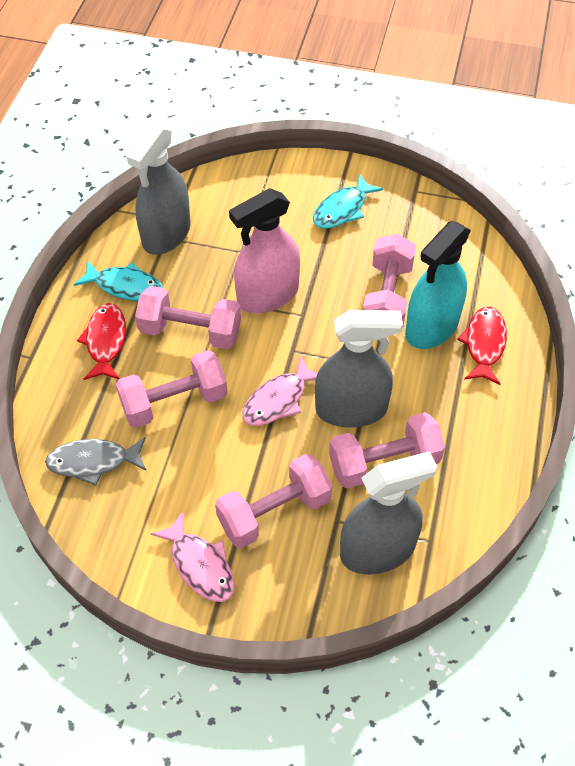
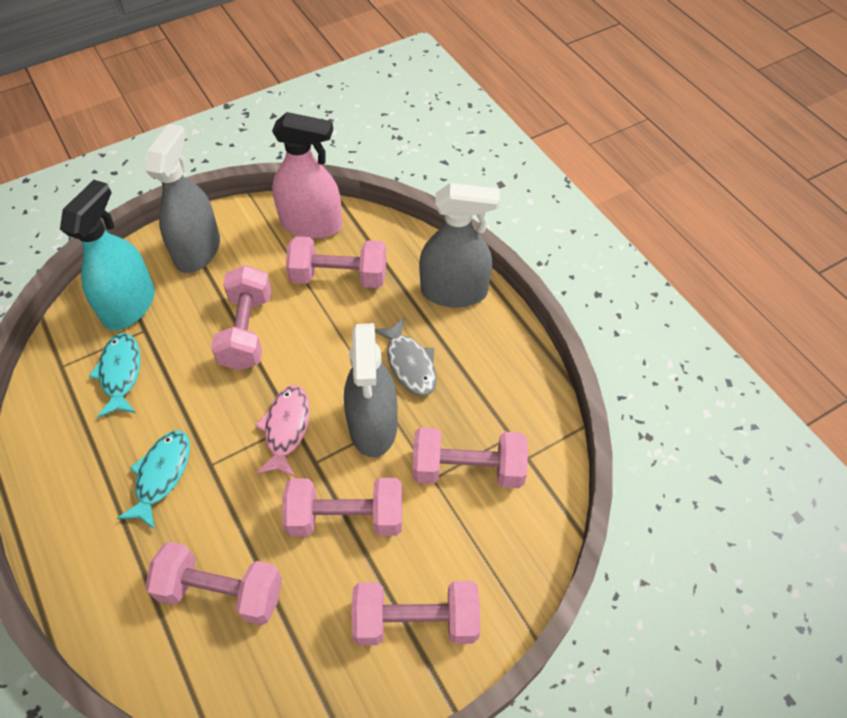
pink dumbbell: [116,350,228,428] [135,286,241,349] [215,454,332,548] [329,412,445,489] [363,234,416,328] = 5 -> [145,541,282,625] [211,265,271,371] [282,478,402,537] [286,236,386,288] [351,581,480,645] [412,427,528,488] = 6
pink fish: [150,511,235,602] [242,357,317,426] = 2 -> [255,385,310,477] = 1
red fish: [77,303,126,380] [457,307,507,385] = 2 -> none = 0

